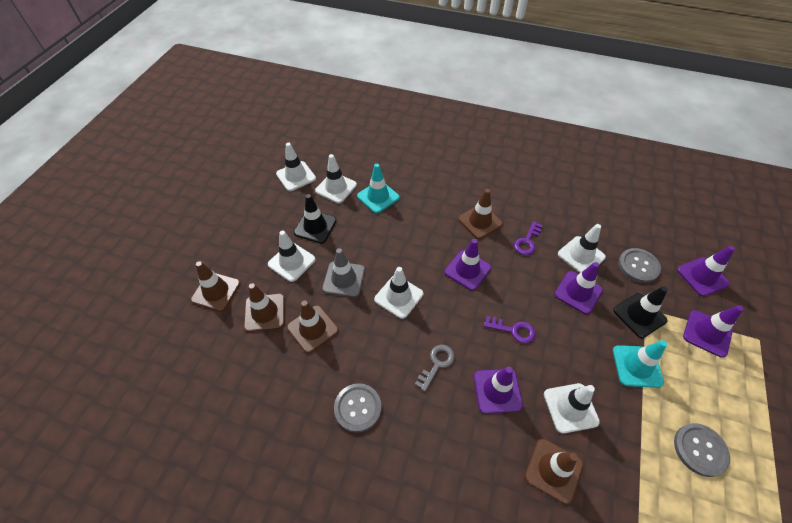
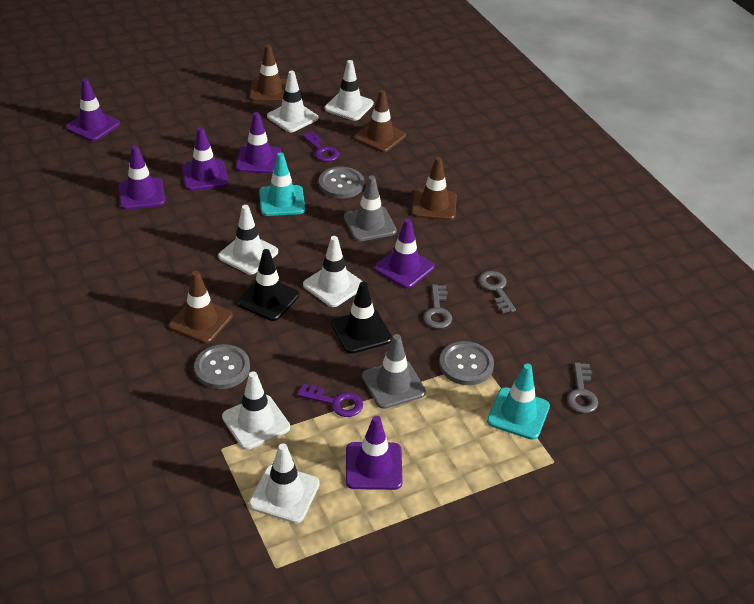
brown traffic cone: [191,261,241,312] [244,283,285,332] [287,301,339,353] [458,189,503,239] [525,439,583,504] = 5 -> [169,271,233,344] [249,45,287,102] [354,90,406,152] [412,157,457,220] = 4
grey key: [415,345,455,392] = 1 -> [423,284,452,329] [478,271,516,313] [567,362,598,413] = 3
grey traffic cone: [322,248,365,297] = 1 -> [344,175,397,242] [362,334,426,409] = 2
purple traffic cone: [444,239,491,291] [474,366,523,414] [554,262,603,314] [677,246,735,297] [683,305,743,358] = 5 -> [66,78,120,141] [118,145,165,210] [182,127,229,191] [236,112,281,174] [346,416,403,490] [374,218,434,289] = 6

